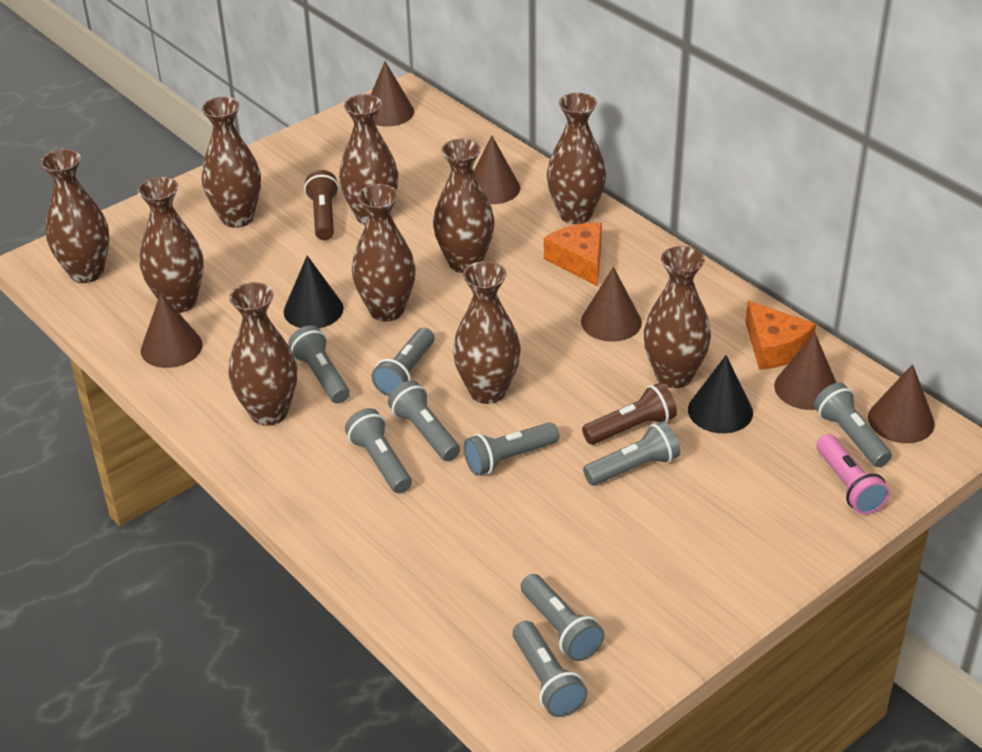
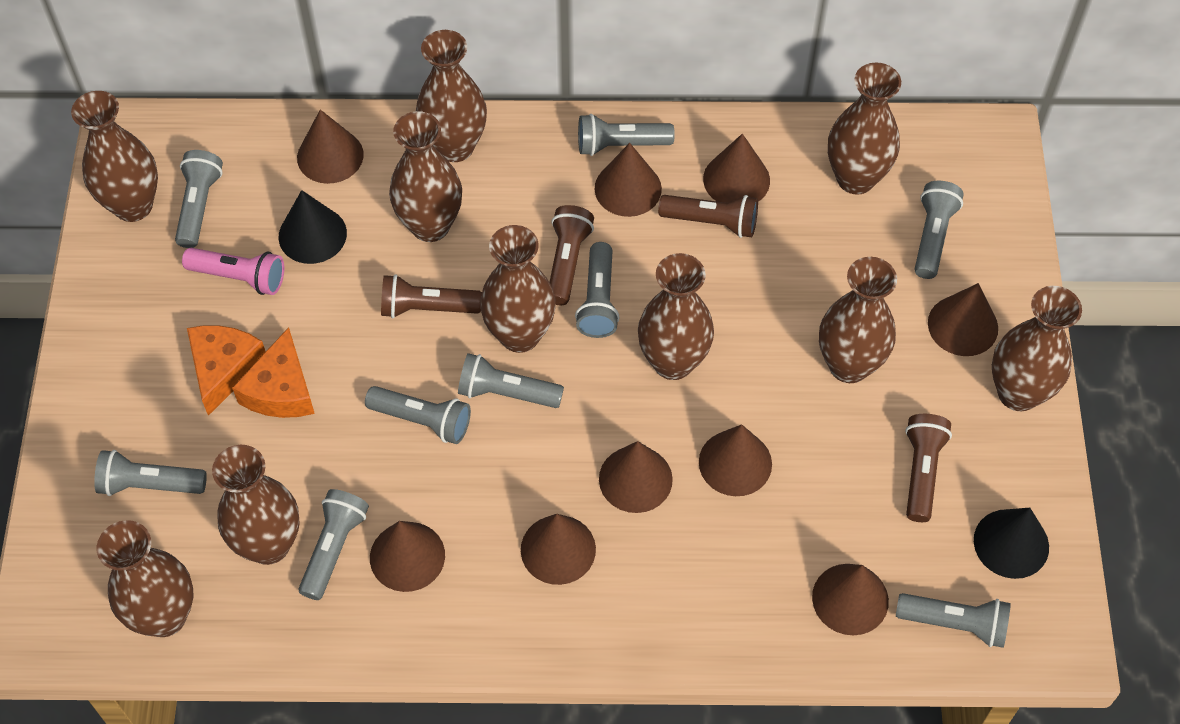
brown cone: [141,293,203,368] [371,61,414,127] [474,135,520,204] [581,267,642,342] [774,332,837,410] [868,364,935,443] = 6 -> [297,110,364,184] [370,521,445,592] [521,514,596,585] [594,143,662,217] [599,441,673,513] [699,424,772,496] [703,134,770,203] [812,564,889,635] [928,283,998,356] = 9
brown flashlight: [304,170,339,240] [582,383,677,445] = 2 -> [381,274,482,318] [550,205,594,305] [658,195,758,238] [905,414,952,522] = 4

